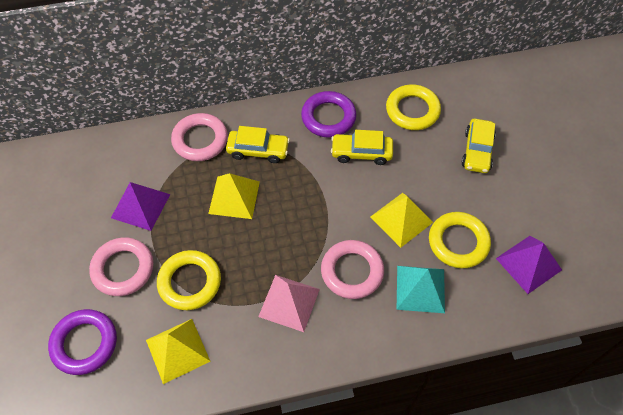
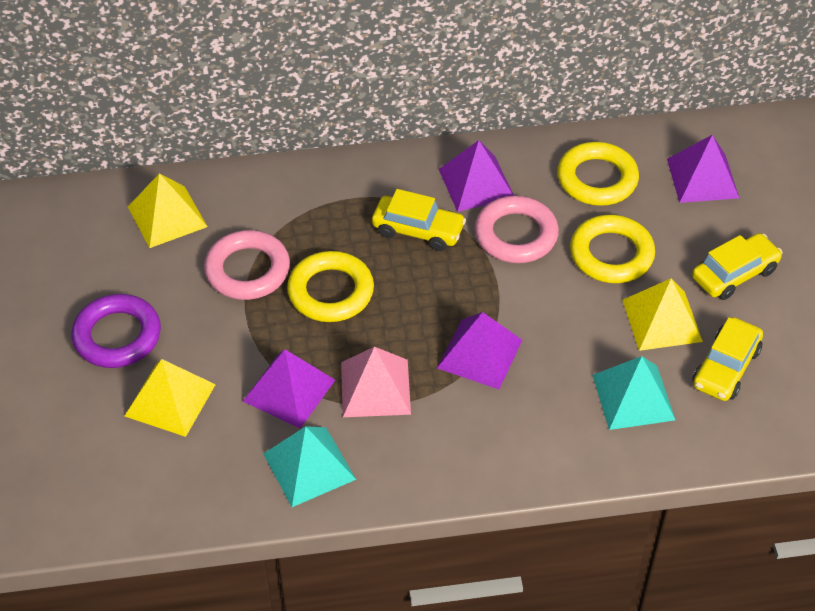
pink ring: [89,237,153,296] [171,113,228,161] [321,240,384,299] = 3 -> [204,230,290,300] [475,196,559,263] = 2
purple pyramid: [111,182,170,231] [496,236,562,294] = 2 -> [243,349,335,429] [437,312,522,389] [439,140,514,212] [667,135,739,203] = 4
purple ring: [48,309,117,375] [301,91,356,138] = 2 -> [71,294,161,368] = 1
turquoise pyramid: [397,266,445,313] = 1 -> [263,426,356,507] [592,356,675,430] = 2

